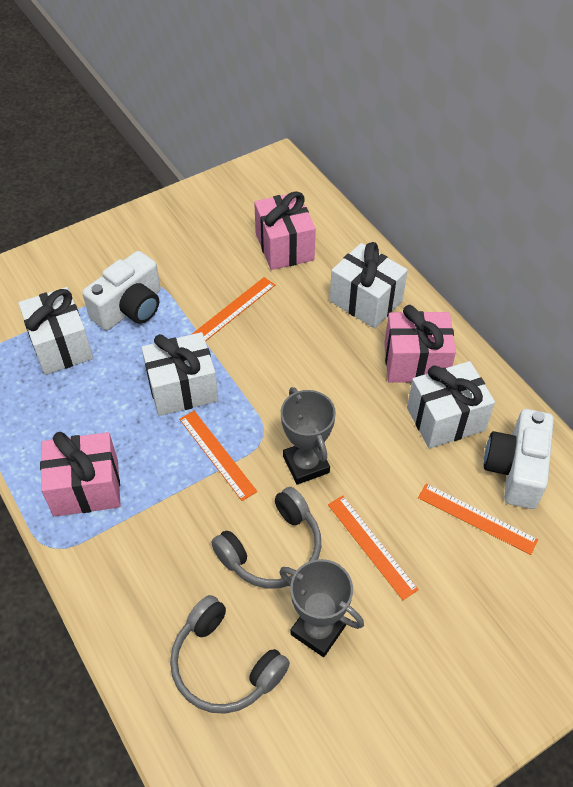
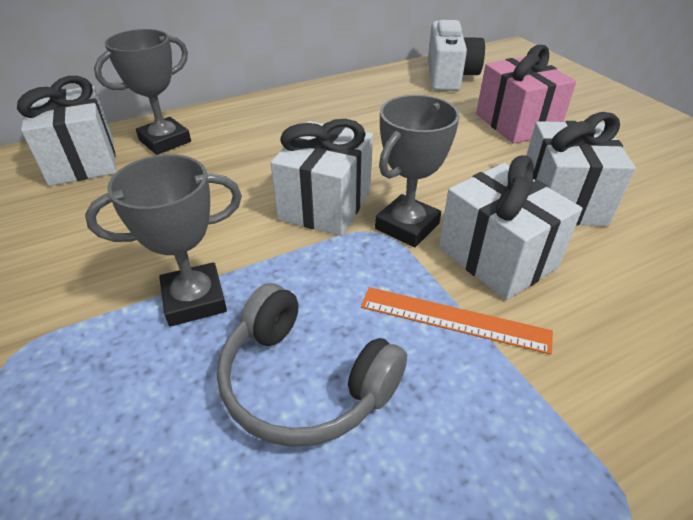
grey headphones: [170,595,290,714] [211,487,321,588] = 2 -> [217,283,407,447] = 1
grey trophy: [279,559,364,657] [281,387,336,485] = 2 -> [85,154,242,326] [94,29,191,155] [375,95,460,247] = 3
orange ruler: [179,411,257,501] [191,277,275,341] [328,496,419,600] [418,484,538,555] = 4 -> [361,287,553,355] = 1
pink gift: [40,432,121,517] [254,191,316,270] [384,305,456,383] = 3 -> [476,45,576,144] = 1
white camera: [82,251,161,330] [484,409,554,509] = 2 -> [428,20,485,91] = 1

